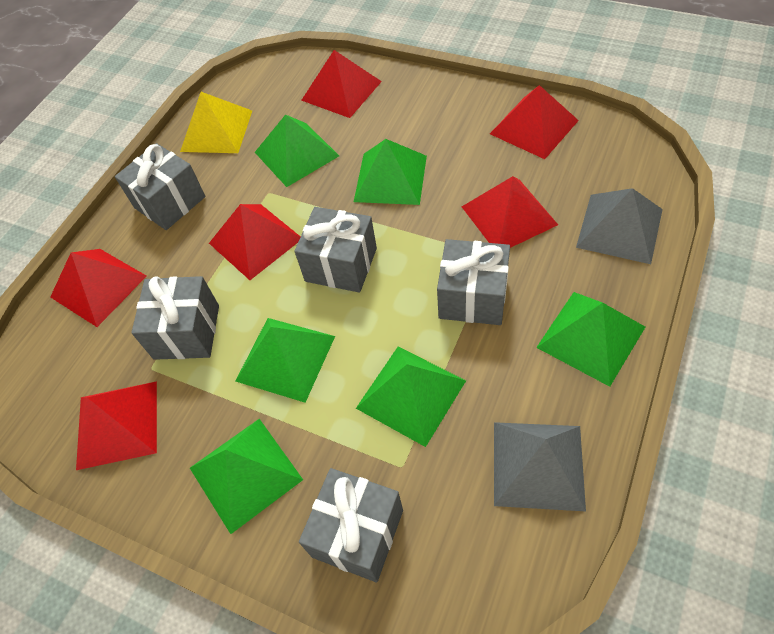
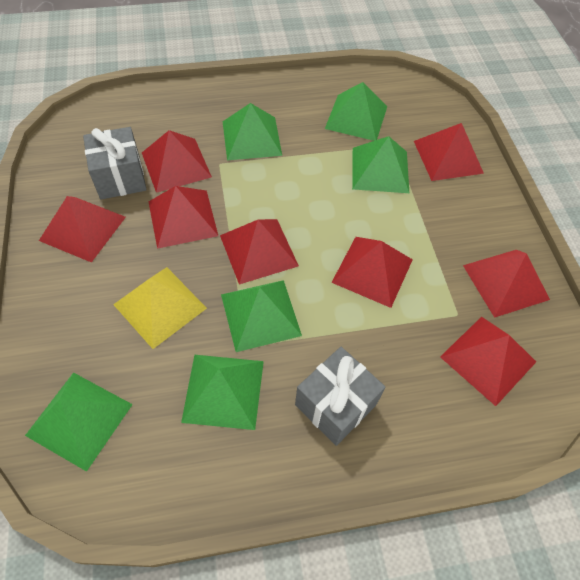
grey gift: [115,143,206,230] [131,276,219,360] [294,207,377,293] [299,468,403,582] [437,239,510,325] = 5 -> [83,127,147,200] [295,347,386,446] = 2
grey pyramid: [494,422,586,511] [576,188,663,264] = 2 -> none = 0
red pyramid: [50,249,146,327] [76,381,157,470] [209,204,301,280] [301,50,382,118] [462,176,558,248] [490,85,579,159] = 6 -> [39,196,126,263] [142,130,212,193] [149,186,218,249] [220,219,299,284] [331,237,413,308] [414,123,484,181] [440,317,536,406] [463,250,550,318] = 8

